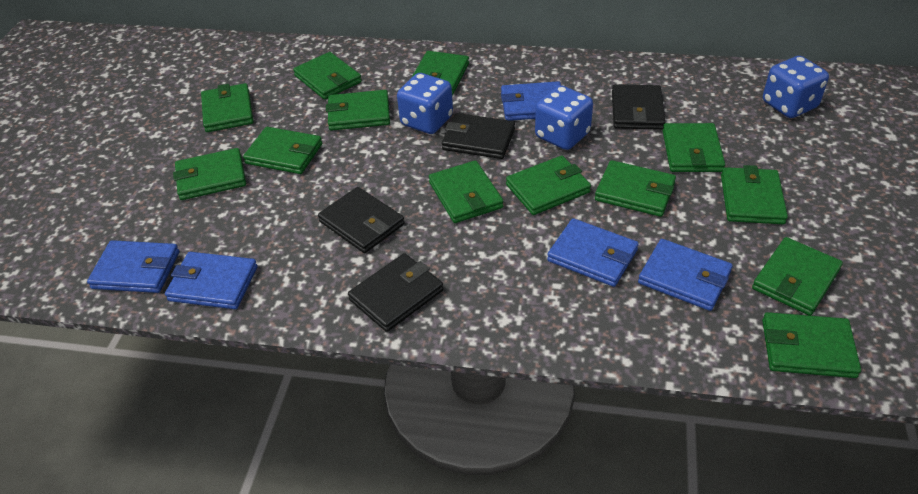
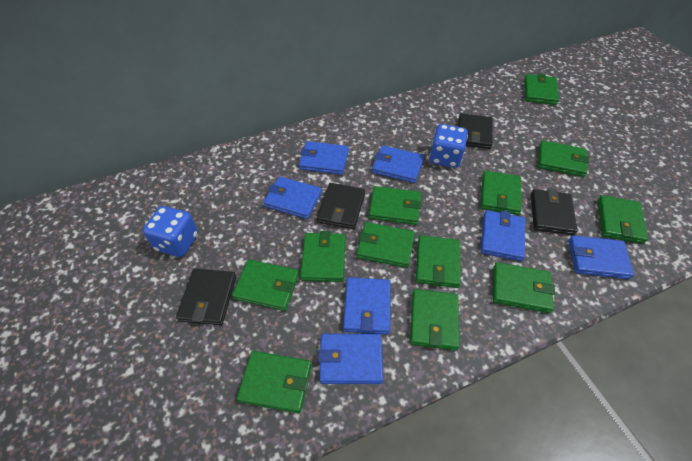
blue dice: [397,73,453,134] [535,85,593,150] [763,56,829,118] = 3 -> [143,206,198,257] [429,124,468,168] = 2
blue wallet: [87,240,179,293] [165,252,258,309] [501,81,561,121] [547,218,639,287] [638,239,733,311] = 5 -> [263,177,322,219] [299,141,349,175] [318,334,383,384] [343,277,391,335] [372,145,424,183] [481,210,525,261] [568,235,634,279] = 7
green wallet: [173,148,246,200] [201,83,253,132] [243,127,322,174] [293,52,362,100] [326,90,390,131] [411,51,469,95] [429,160,504,223] [506,156,591,215] [595,160,676,217] [663,123,725,172] [721,165,788,224] [752,237,843,316] [762,312,861,378] = 13 -> [232,260,299,311] [237,351,312,413] [300,231,345,282] [357,222,415,268] [369,186,422,225] [410,289,459,351] [416,235,461,288] [481,171,522,215] [493,262,555,313] [524,73,559,105] [538,140,589,177] [598,195,648,244] = 12

